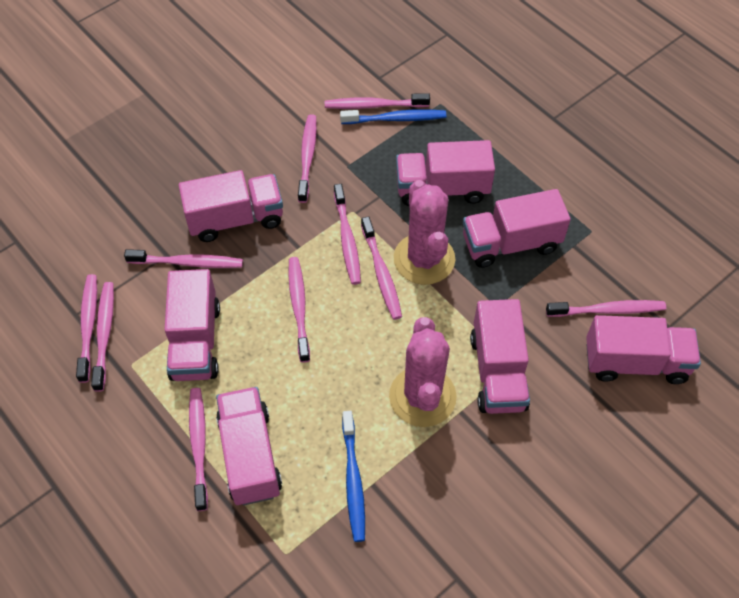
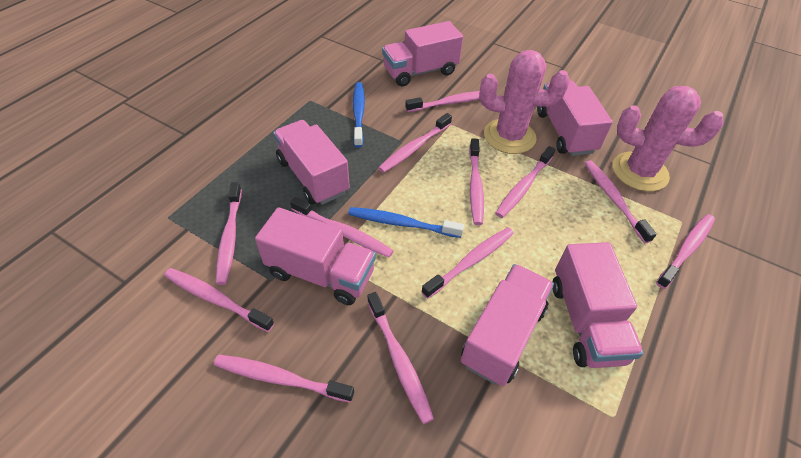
pink toothbrush: [76,274,97,383] [91,282,114,392] [124,249,243,268] [189,388,208,511] [288,257,310,363] [298,114,317,203] [325,93,430,109] [334,184,361,285] [361,216,402,320] [546,300,666,317] = 10 -> [164,268,274,332] [214,355,354,403] [216,182,242,285] [290,197,394,258] [367,292,434,424] [378,113,452,173] [405,91,480,112] [421,227,514,299] [469,138,484,225] [495,146,555,218] [585,160,657,243] [656,214,715,289] = 12
pink truck: [164,269,220,381] [179,170,283,242] [216,387,282,505] [396,140,495,206] [463,189,571,268] [470,299,530,414] [586,315,701,384] = 7 -> [255,207,376,305] [273,120,350,205] [382,21,463,86] [461,264,554,386] [537,81,613,156] [552,242,643,368] = 6

